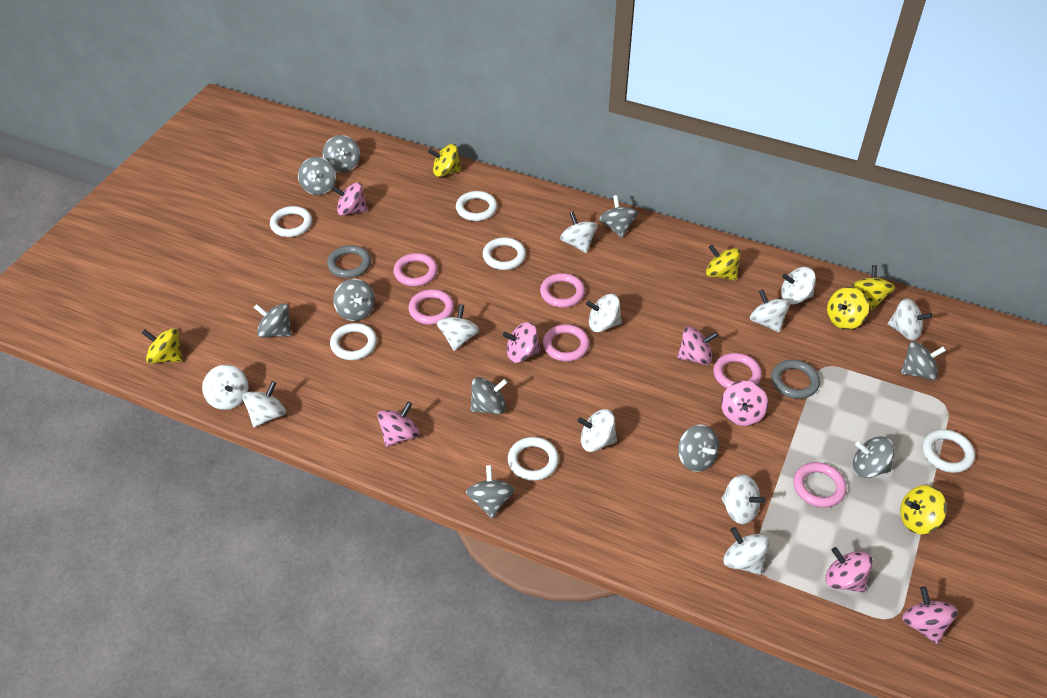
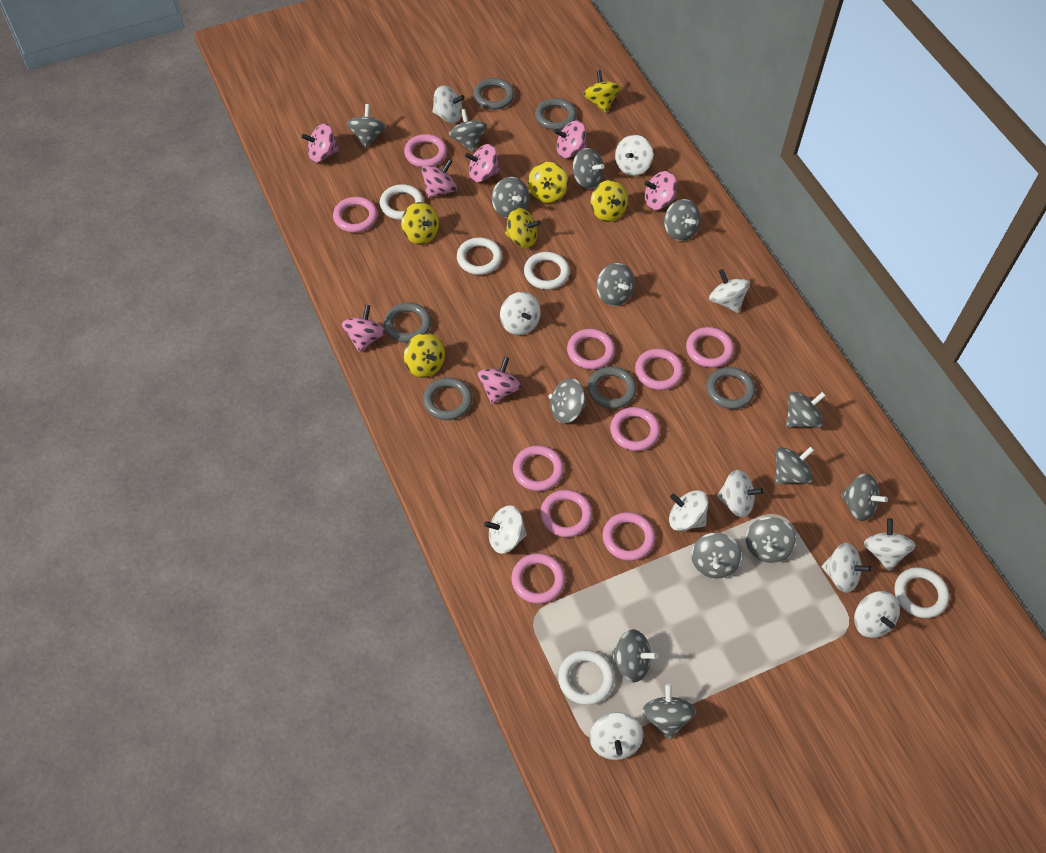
grey ring: [327,245,371,278] [771,360,820,399] = 2 -> [384,302,431,343] [423,377,472,420] [473,78,515,110] [535,98,577,130] [587,366,636,409] [706,367,755,409] = 6
grey spinning top: [254,304,292,338] [298,157,336,195] [323,135,360,173] [333,279,375,321] [466,465,515,519] [470,377,508,414] [599,195,638,238] [678,424,719,472] [853,437,895,478] [901,341,946,380] = 10 -> [347,104,386,148] [449,109,487,152] [492,177,529,218] [548,378,586,423] [572,148,604,189] [596,263,635,306] [610,629,658,682] [642,683,696,740] [664,199,701,241] [691,533,742,578] [746,517,796,563] [775,446,814,484] [786,392,826,428] [841,473,888,521] = 14
pink ring: [393,253,438,286] [408,289,454,325] [540,273,585,308] [543,324,590,362] [713,353,762,388] [793,462,847,508] = 6 -> [333,197,378,233] [404,134,447,168] [511,553,565,604] [513,445,564,491] [540,490,592,537] [567,329,615,370] [603,512,655,561] [610,407,660,451] [635,349,683,390] [686,327,734,368] = 10
white ring: [270,206,312,237] [330,323,377,360] [456,191,497,221] [483,237,526,270] [508,437,559,481] [922,429,975,473] = 6 -> [380,184,424,220] [457,237,502,275] [524,252,570,290] [558,650,614,705] [895,567,949,618] = 5

